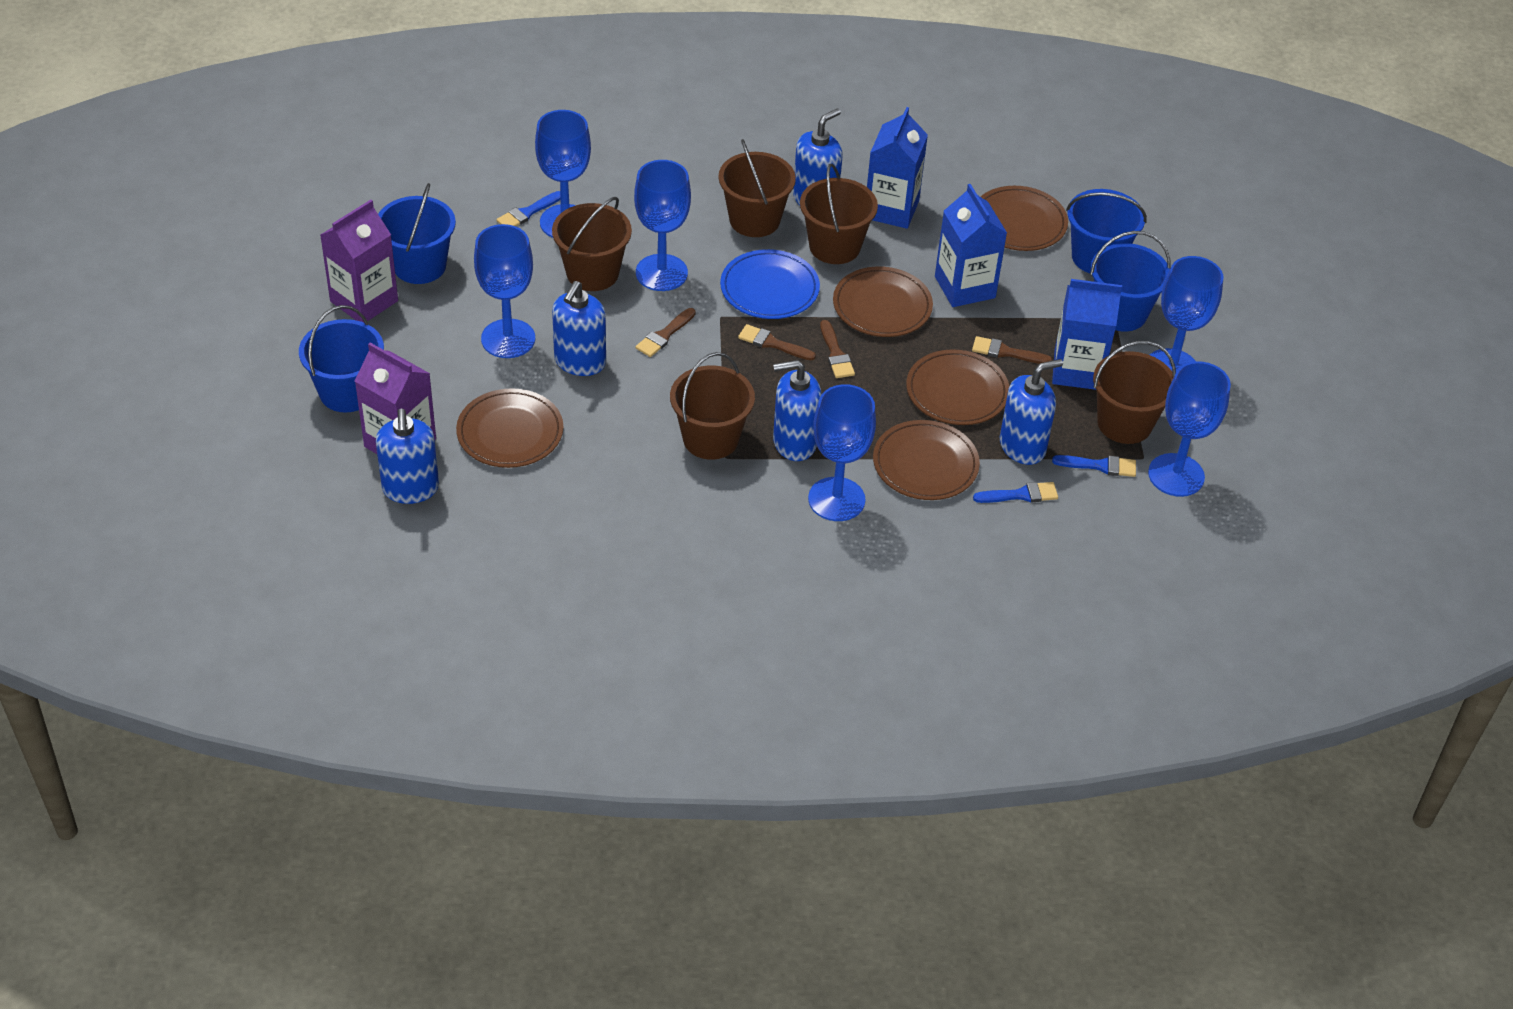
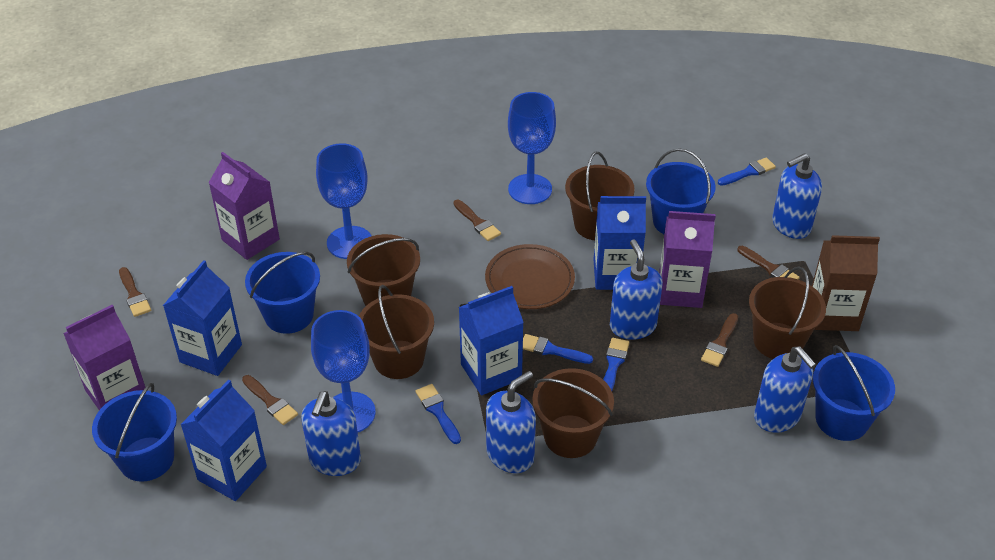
blue brush: [496,191,560,226] [973,482,1058,503] [1052,455,1136,477] = 3 -> [416,384,461,444] [523,334,593,364] [603,338,630,391] [718,157,776,186] = 4
blue carton: [867,107,928,229] [935,184,1007,307] [1052,279,1122,390] = 3 -> [163,260,242,376] [180,380,267,501] [459,286,524,395] [593,196,646,290] = 4
blue goblet: [474,224,535,358] [535,110,591,238] [634,160,691,291] [808,384,876,521] [1148,361,1231,497] [1150,256,1223,372] = 6 -> [311,310,376,432] [316,143,372,259] [508,92,556,204] = 3
blue plate: [720,249,820,319] = 1 -> none = 0
brown brush: [636,308,696,357] [738,324,816,360] [820,320,855,378] [972,336,1052,364] = 4 -> [119,267,151,317] [242,375,298,425] [453,200,501,241] [701,313,738,367] [738,246,800,280] = 5
brown carton: none = 0 -> [812,235,880,331] = 1
brown plate: [456,388,563,468] [833,266,933,337] [873,420,980,500] [906,349,1009,425] [981,186,1068,251] = 5 -> [485,244,575,309] = 1
purple carton: [320,200,398,323] [355,343,436,454] = 2 -> [63,305,145,410] [209,152,280,260] [659,211,716,308] = 3

